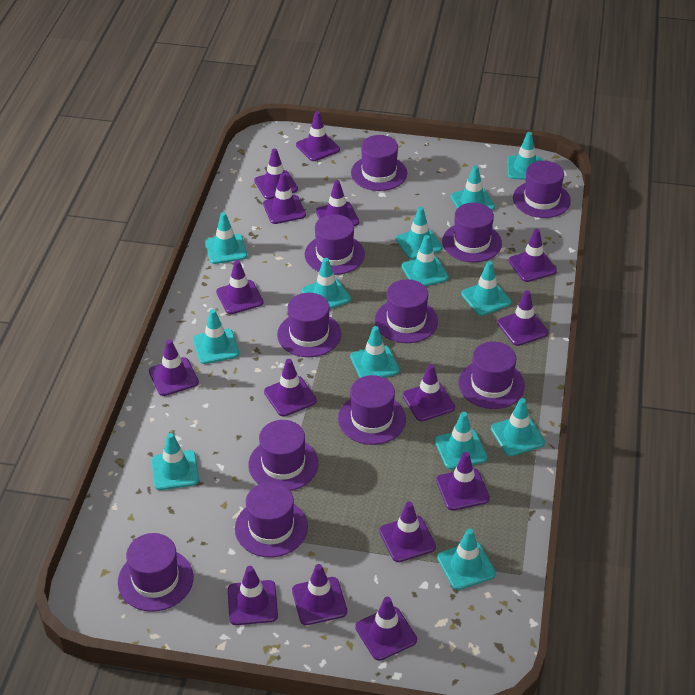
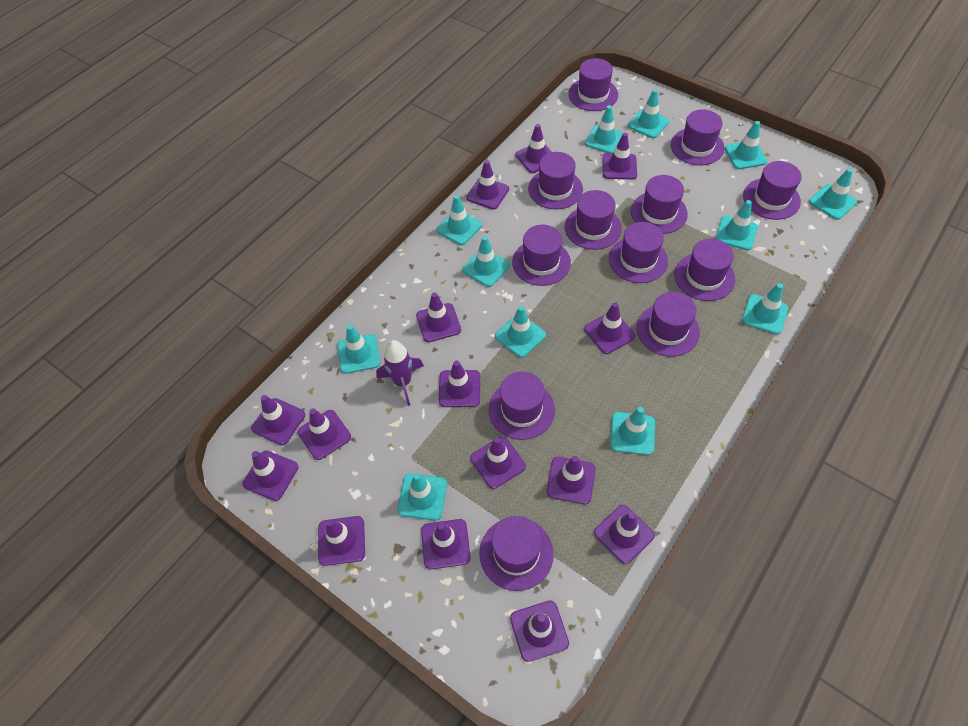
purple hat: [118,533,194,612] [235,482,308,558] [248,420,318,491] [277,293,341,357] [304,214,365,275] [338,375,406,445] [351,135,407,191] [375,279,438,343] [442,203,502,262] [458,342,525,409] [513,161,571,218] = 11 -> [479,516,554,591] [489,372,555,440] [512,225,571,286] [528,152,583,209] [565,190,622,250] [568,58,618,111] [609,222,668,283] [631,175,688,234] [636,292,700,357] [671,110,724,165] [674,239,735,301] [743,161,802,220] = 12
purple rocket: none = 0 -> [376,340,424,406] = 1
turquoise traffic cone: [152,433,199,490] [193,309,239,364] [205,212,247,264] [302,258,351,310] [350,326,400,378] [396,207,443,259] [402,235,449,286] [435,412,487,470] [437,528,496,590] [450,165,495,210] [461,261,511,316] [491,398,545,456] [507,132,543,180] = 13 -> [337,325,380,374] [397,473,447,520] [436,195,482,245] [462,236,510,287] [495,306,546,358] [585,105,624,153] [610,407,655,455] [628,89,669,138] [715,200,758,250] [725,121,767,169] [742,283,788,334] [809,168,857,220] = 12

